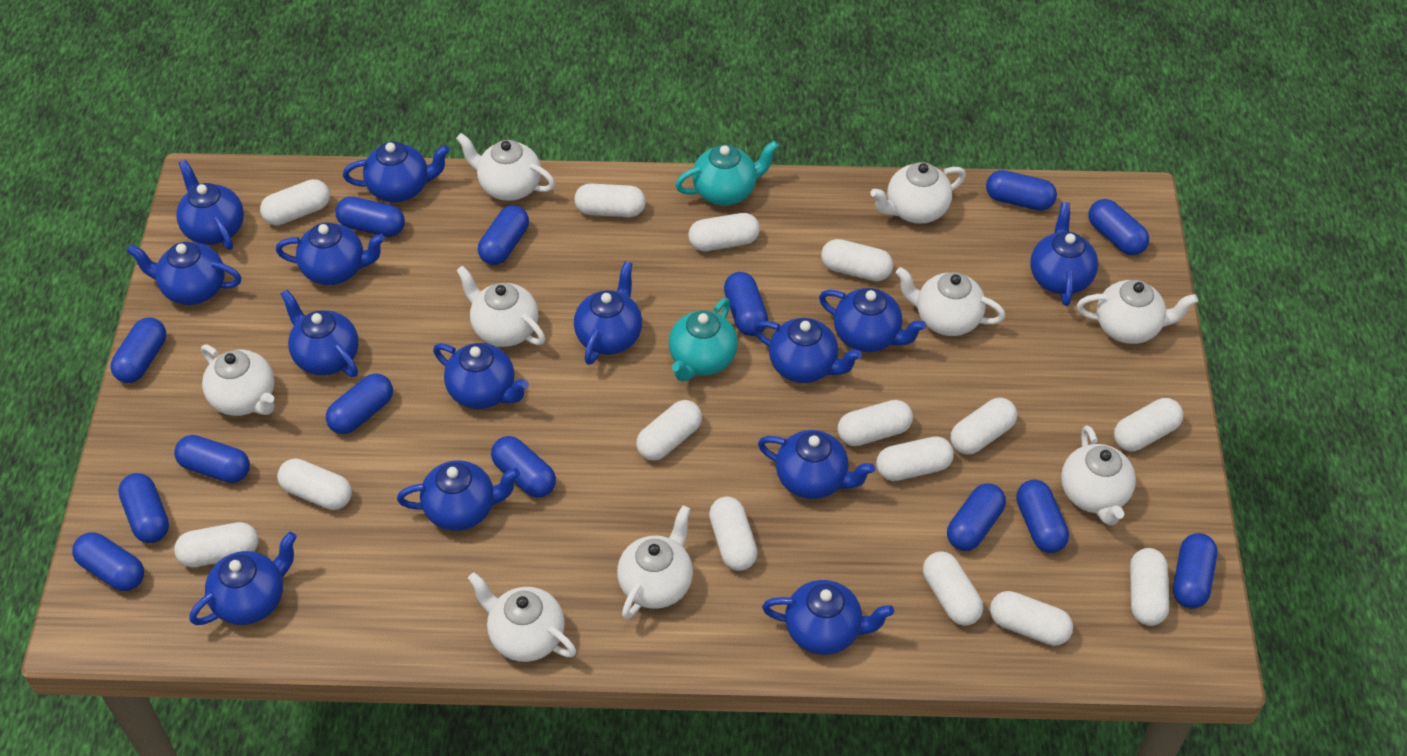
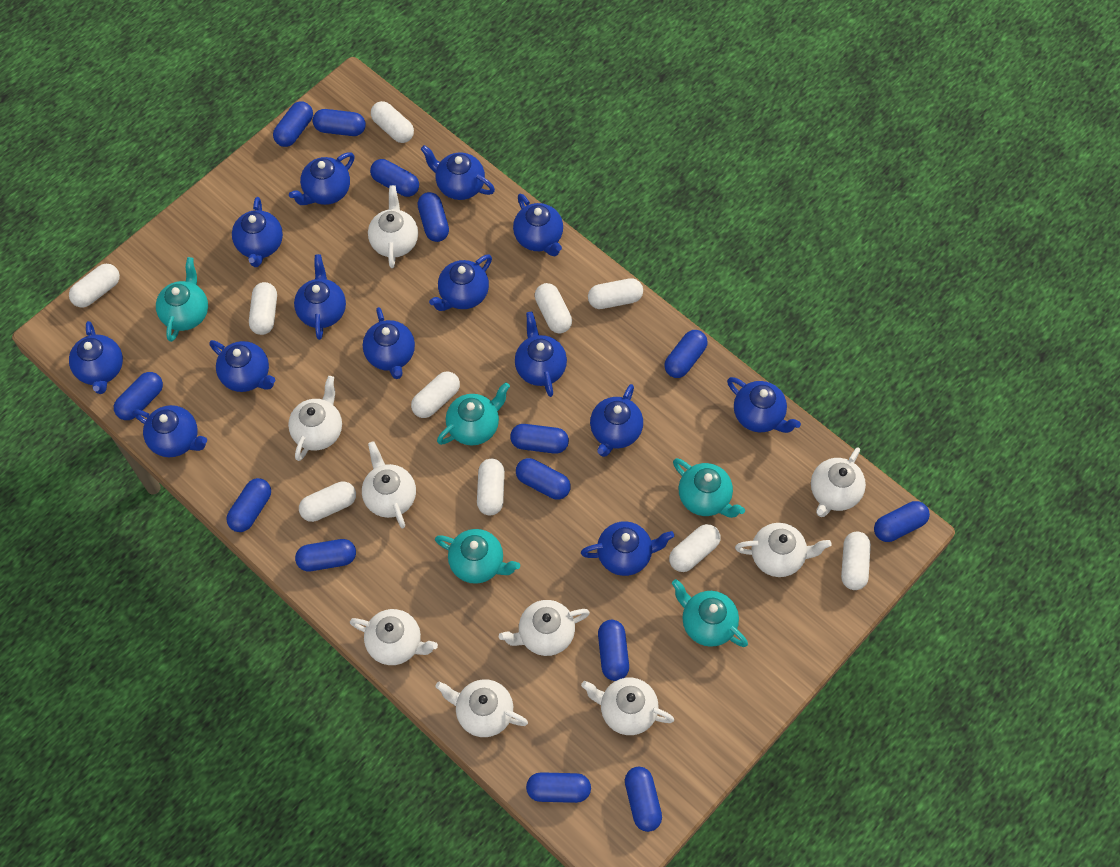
turquoise teapot: [669,298,738,381] [675,141,779,206] = 2 -> [156,257,208,342] [435,529,520,584] [437,382,510,446] [672,579,748,647] [673,458,745,518] = 5
white capsule: [174,522,258,567] [260,179,330,225] [277,458,352,510] [574,183,646,217] [636,400,702,461] [688,213,760,251] [709,497,758,571] [821,239,893,281] [838,400,913,446] [876,436,954,481] [923,551,983,626] [951,398,1017,455] [990,591,1073,646] [1114,398,1183,451] [1130,548,1169,626] = 15 -> [69,264,120,308] [249,282,277,335] [299,481,356,522] [371,101,414,143] [411,371,460,418] [477,459,505,516] [535,283,572,333] [588,278,643,309] [669,524,720,572] [841,531,871,590] = 10

